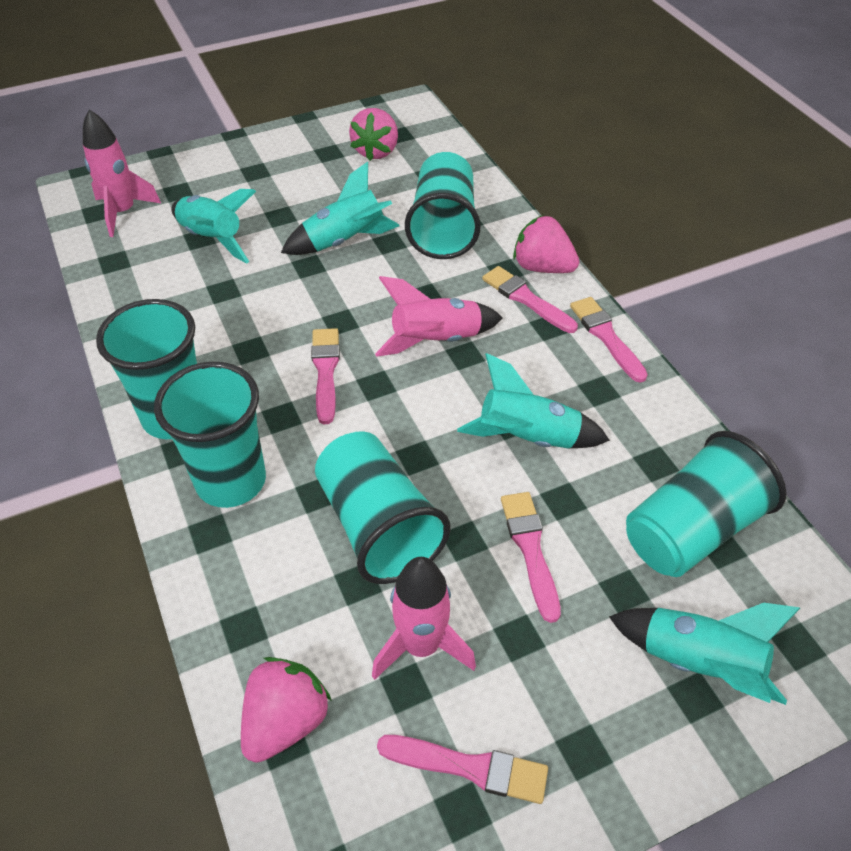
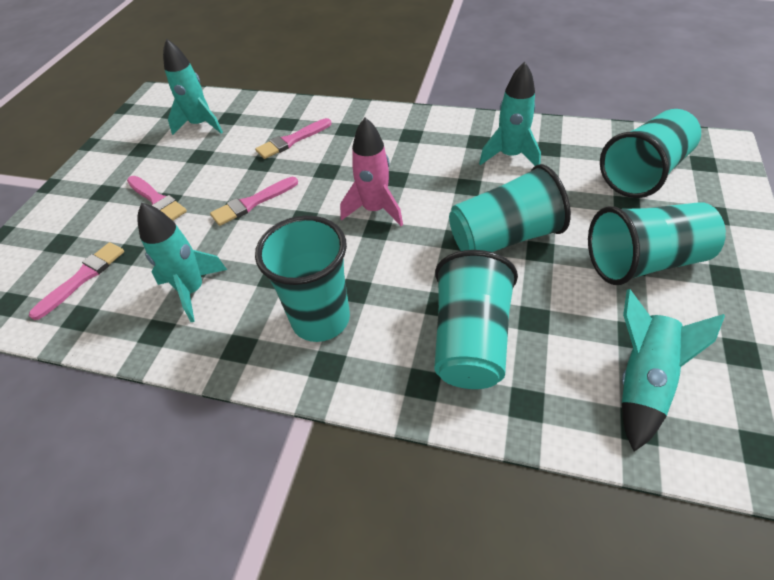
pink brush: [311,328,340,425] [377,735,548,804] [482,266,578,333] [501,492,561,623] [570,297,648,383] = 5 -> [29,242,124,320] [127,176,187,220] [210,177,298,226] [255,118,331,159] = 4
pink rocket: [83,110,161,237] [372,557,476,680] [375,276,502,357] = 3 -> [340,117,403,226] = 1
pink strawberry: [241,657,332,763] [349,108,398,161] [513,215,579,273] = 3 -> none = 0

